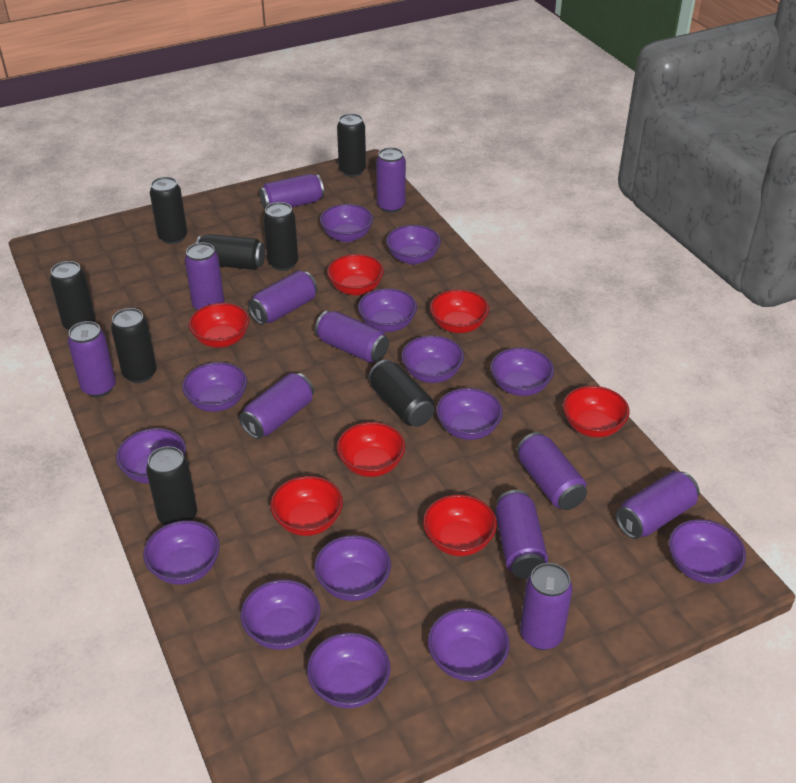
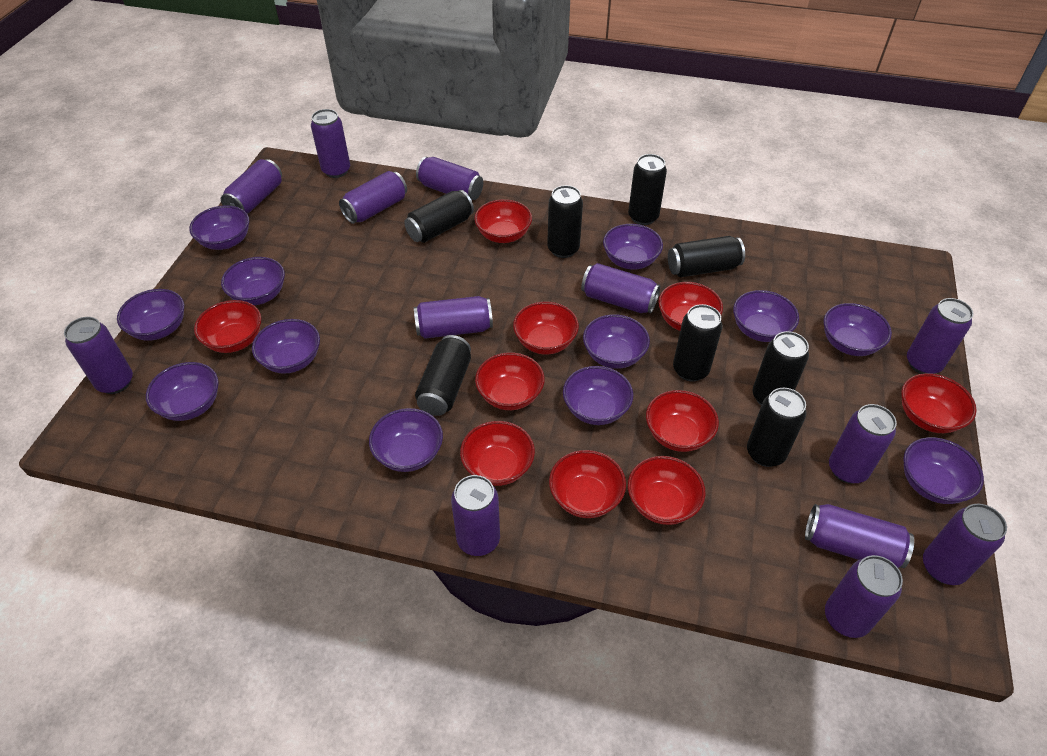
purple bowl: [116,428,186,484] [143,520,220,585] [182,362,247,412] [240,580,320,650] [307,633,391,708] [314,535,391,601] [320,204,373,242] [358,288,417,332] [386,225,441,265] [401,336,464,383] [428,608,510,681] [436,388,503,440] [490,348,554,396] [669,519,746,583] = 14 -> [117,289,184,341] [146,362,219,421] [189,205,249,250] [221,257,285,305] [252,319,320,374] [369,408,443,472] [563,366,633,425] [583,314,650,369] [603,224,663,270] [733,290,799,342] [824,303,892,356] [903,437,984,504] = 12
purple can: [68,321,116,397] [185,242,224,310] [239,373,314,439] [248,271,318,325] [259,174,324,210] [315,311,389,363] [376,147,406,213] [495,490,548,579] [517,432,587,510] [520,563,573,650] [616,471,699,539] = 11 -> [64,317,133,394] [221,159,282,214] [311,109,350,178] [339,171,407,224] [414,296,493,339] [416,157,483,200] [451,475,500,556] [581,263,660,313] [805,504,914,568] [825,555,903,638] [829,404,897,484] [907,298,973,374] [923,504,1007,585] = 13
red bowl: [189,303,249,348] [270,476,343,536] [327,254,384,296] [337,422,405,477] [423,495,497,556] [430,289,489,333] [563,386,630,438] = 7 -> [194,300,262,353] [460,421,535,486] [474,199,532,243] [475,352,545,410] [513,302,579,354] [549,450,626,518] [628,456,706,525] [646,390,719,452] [658,282,723,331] [901,373,977,433] = 10

